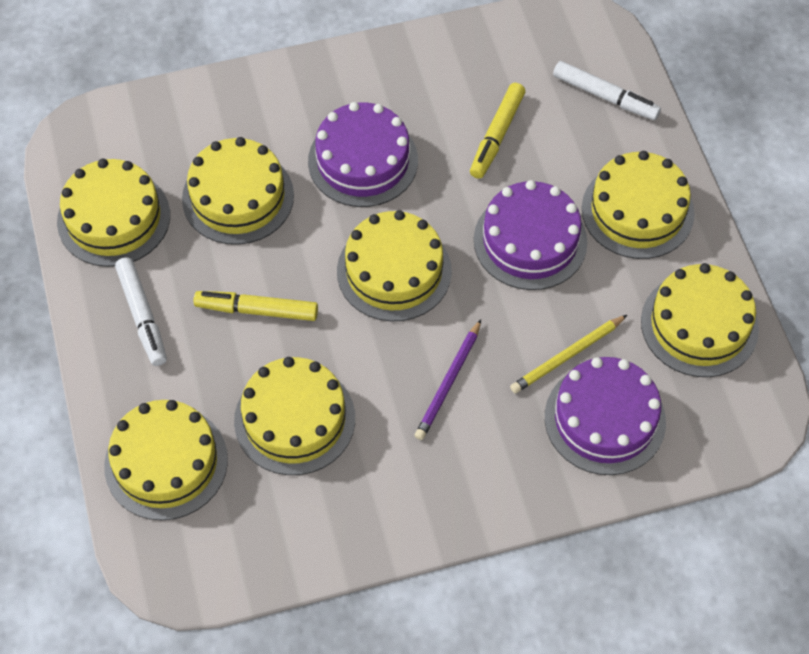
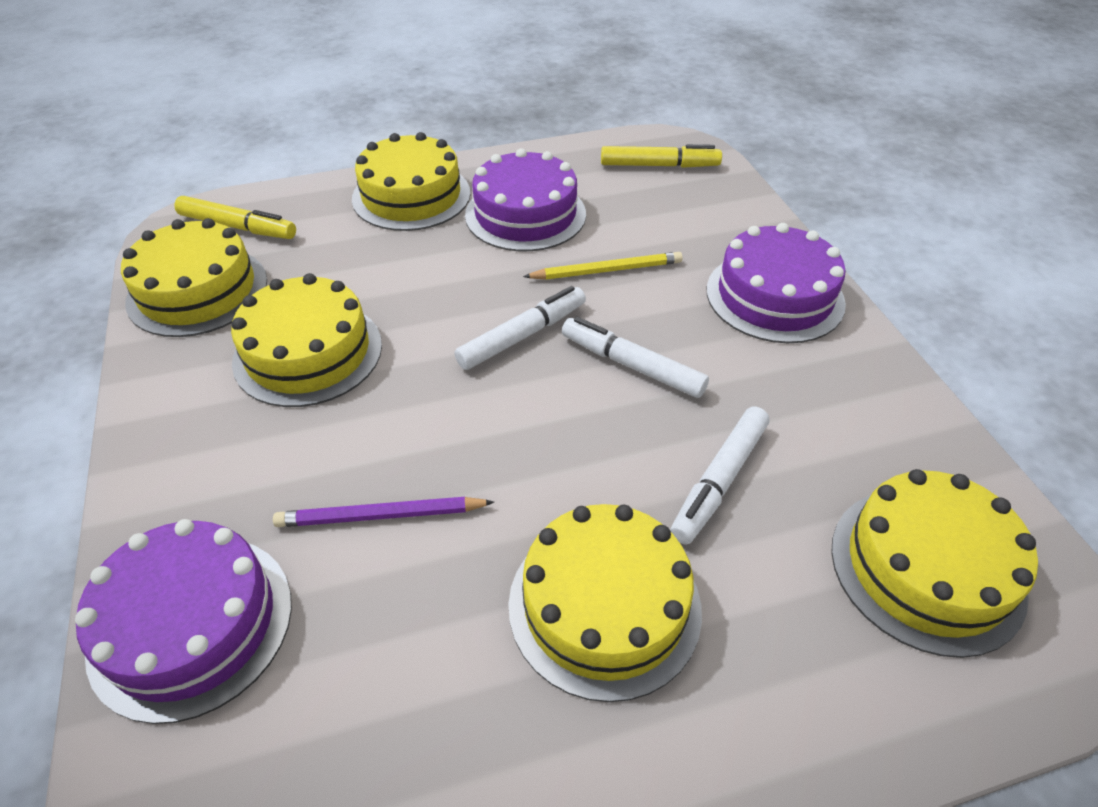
white marker: [115,257,167,366] [553,61,661,120] = 2 -> [454,286,586,370] [562,317,709,398] [670,407,769,545] = 3
yellow cake: [57,159,170,267] [104,400,228,520] [182,137,294,245] [234,357,355,475] [337,210,452,321] [582,151,695,259] [641,263,759,377] = 7 -> [121,218,267,337] [231,273,382,407] [352,132,470,231] [508,504,702,702] [831,469,1038,658] = 5

